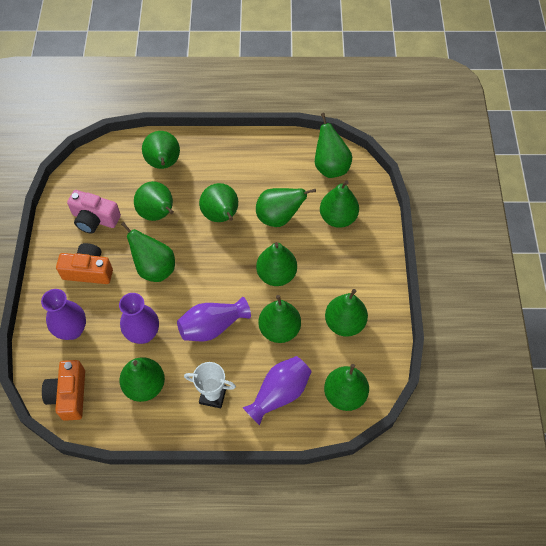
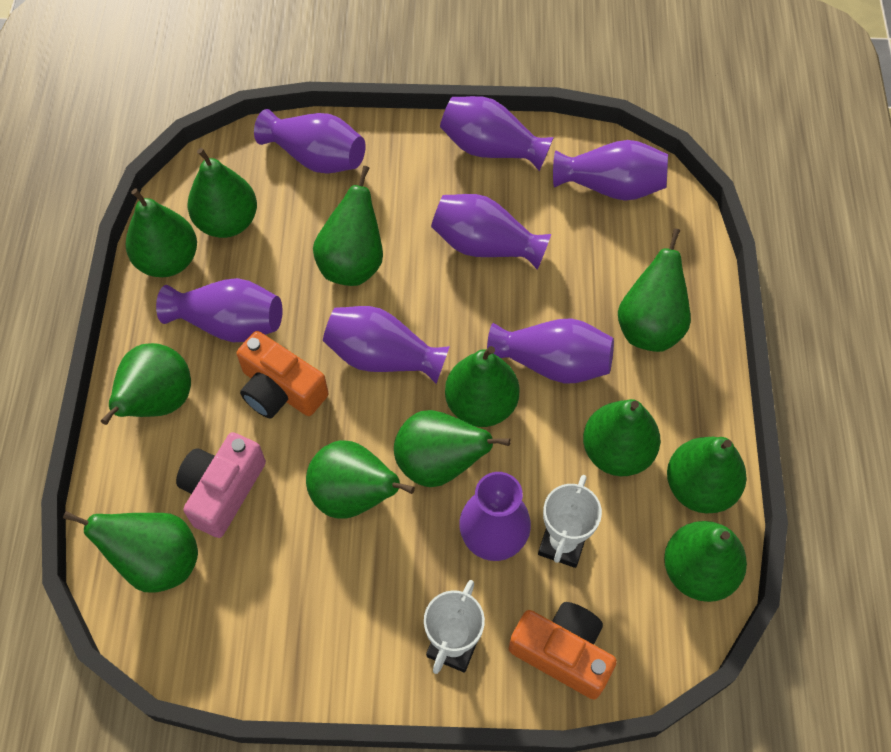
purple vase: [41,289,86,340] [119,293,159,344] [177,297,251,341] [242,356,312,425] = 4 -> [156,278,283,342] [254,109,366,174] [323,306,450,384] [431,194,551,270] [440,96,554,171] [459,472,531,561] [487,318,614,384] [553,140,668,201] = 8
white trophy: [184,362,236,408] = 1 -> [424,580,485,674] [538,475,602,568] = 2

